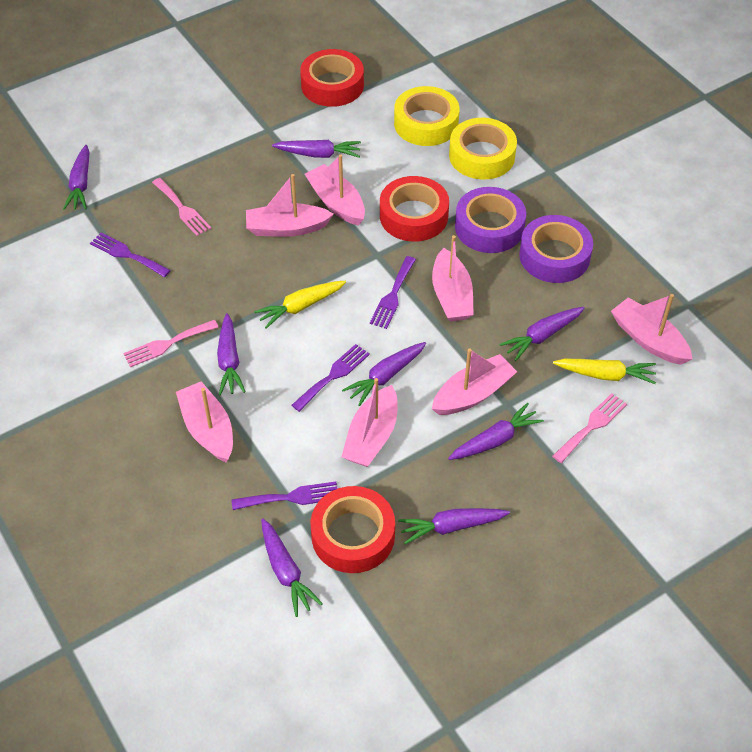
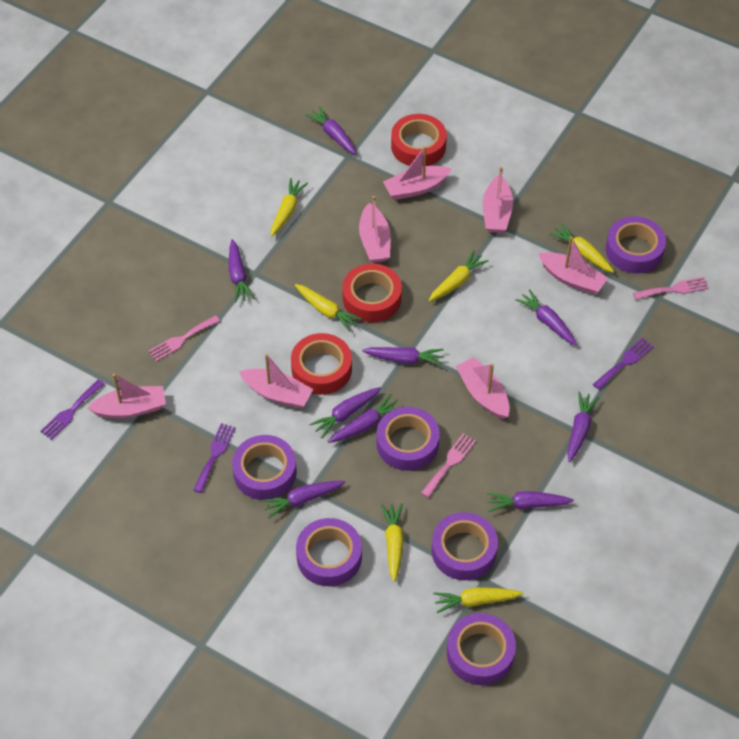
purple carrot: [63,145,90,210] [217,313,246,395] [261,518,323,617] [272,140,361,158] [342,342,426,406] [398,508,510,544] [448,403,544,460] [499,307,585,361] = 8 -> [229,239,255,303] [261,481,345,518] [305,106,357,155] [309,387,381,439] [329,394,400,443] [362,347,444,366] [487,491,574,512] [515,289,577,345] [567,391,599,462] = 9
purple fork: [90,233,171,277] [232,482,337,510] [291,344,370,412] [370,256,416,329] = 4 -> [40,379,105,440] [193,423,236,493] [593,338,654,390] = 3
purple tape: [455,187,526,253] [519,215,593,283] = 2 -> [232,435,297,500] [296,518,362,586] [377,407,440,471] [431,512,498,580] [447,613,516,685] [606,216,666,274] = 6
yellow carrot: [254,281,346,329] [553,359,656,384] = 2 -> [271,178,308,237] [295,284,362,332] [381,503,404,582] [428,250,489,302] [433,587,523,613] [549,223,614,273] = 6
yellow tape: [394,86,459,146] [449,118,517,179] = 2 -> none = 0

